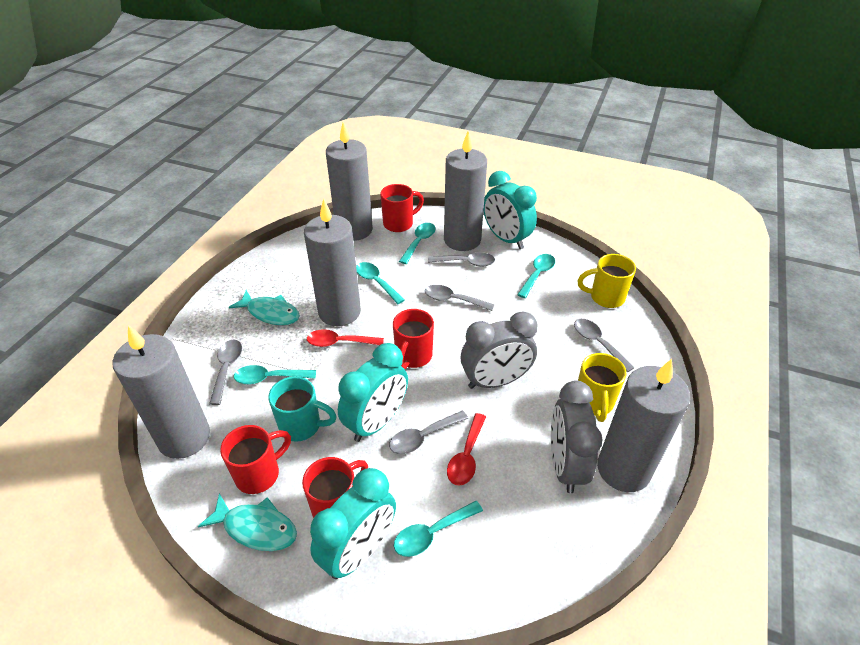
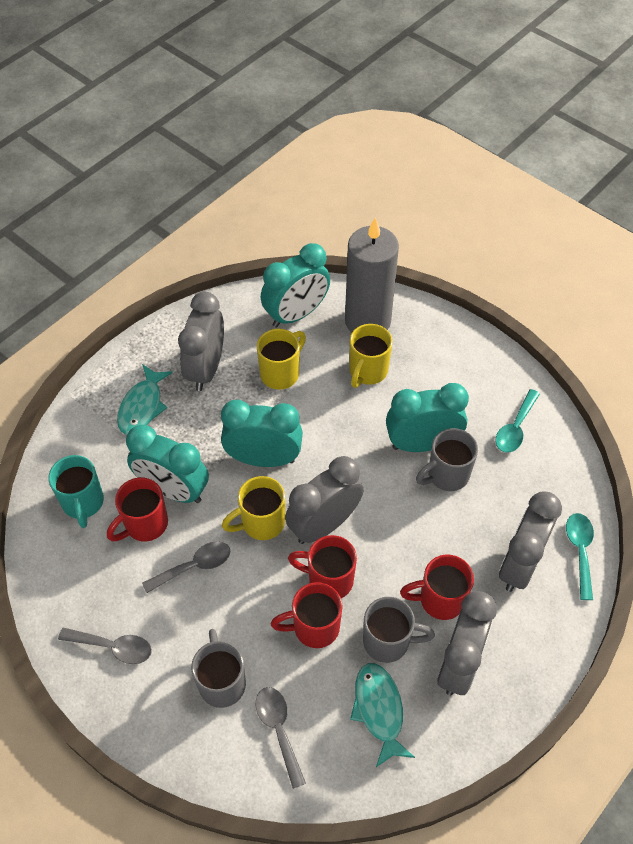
grey candle: [112,325,210,459] [304,199,361,326] [326,122,373,241] [444,132,487,251] [597,359,690,492] = 5 -> [345,217,399,333] = 1
grey clock: [461,312,537,389] [551,381,603,493] = 2 -> [178,292,224,391] [285,456,363,544] [437,591,497,696] [499,492,562,592] = 4
grey mug: none = 0 -> [191,629,246,708] [363,597,435,663] [416,428,478,491] = 3
grey spoon: [209,340,242,405] [389,411,468,454] [425,285,494,311] [428,252,495,266] [574,319,634,372] = 5 -> [58,628,152,664] [142,541,230,593] [256,687,306,789] = 3
red spoon: [307,329,384,347] [447,413,486,485] = 2 -> none = 0
turquoise clock: [310,468,396,579] [338,343,408,442] [483,171,537,249] = 3 -> [126,425,209,503] [221,400,303,467] [261,243,330,327] [386,383,469,452] = 4
turquoise spoon: [234,365,316,384] [356,262,405,304] [394,501,483,557] [399,223,436,264] [517,254,555,298] = 5 -> [495,389,540,453] [566,513,594,600] = 2
yellow mug: [578,254,636,308] [578,353,626,422] = 2 -> [222,476,285,540] [257,329,306,390] [349,324,393,388] = 3

